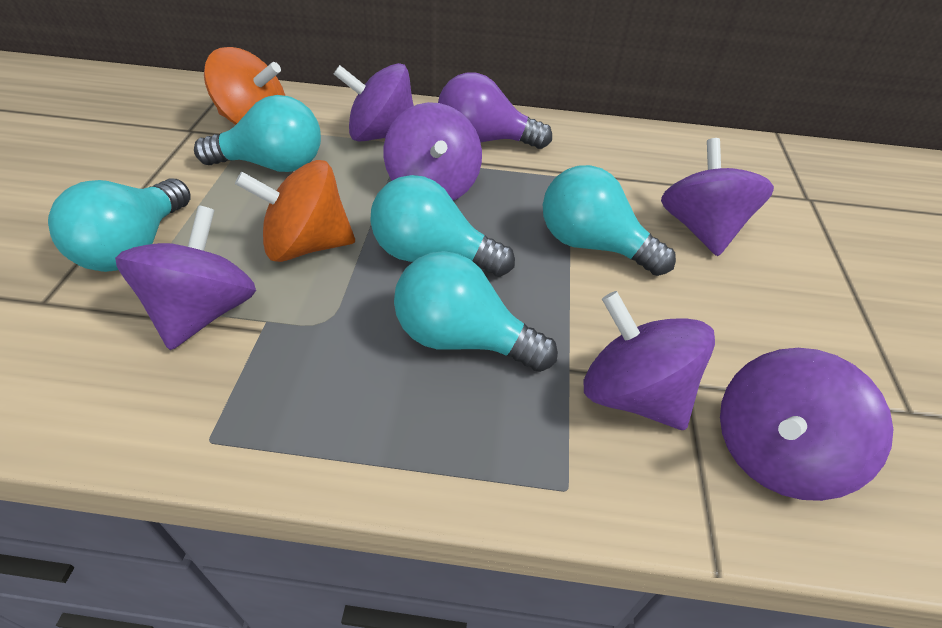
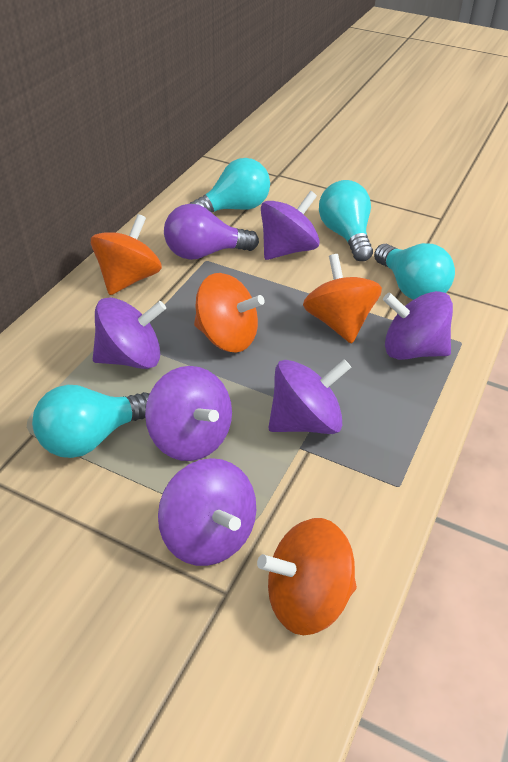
orange spinning top: [204,47,285,125] [235,160,355,262] = 2 -> [91,214,162,295] [194,273,265,353] [257,518,357,635] [303,254,382,344] = 4
turquoise light bulb: [48,179,191,272] [194,95,321,172] [370,175,515,277] [394,251,558,372] [543,165,676,276] = 5 -> [32,385,149,458] [189,158,270,212] [319,180,373,261] [374,243,455,300] = 4

